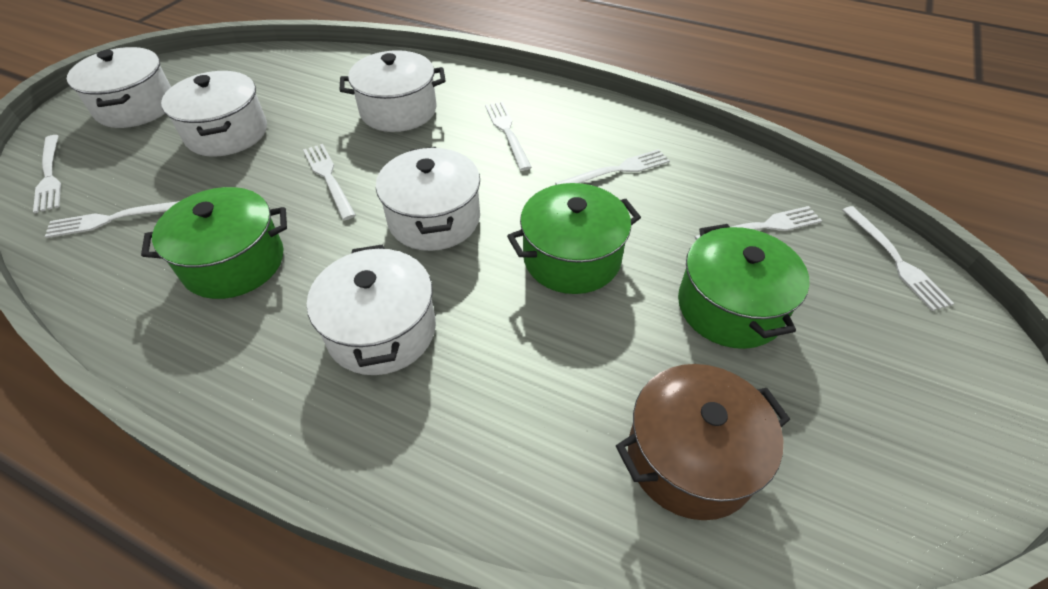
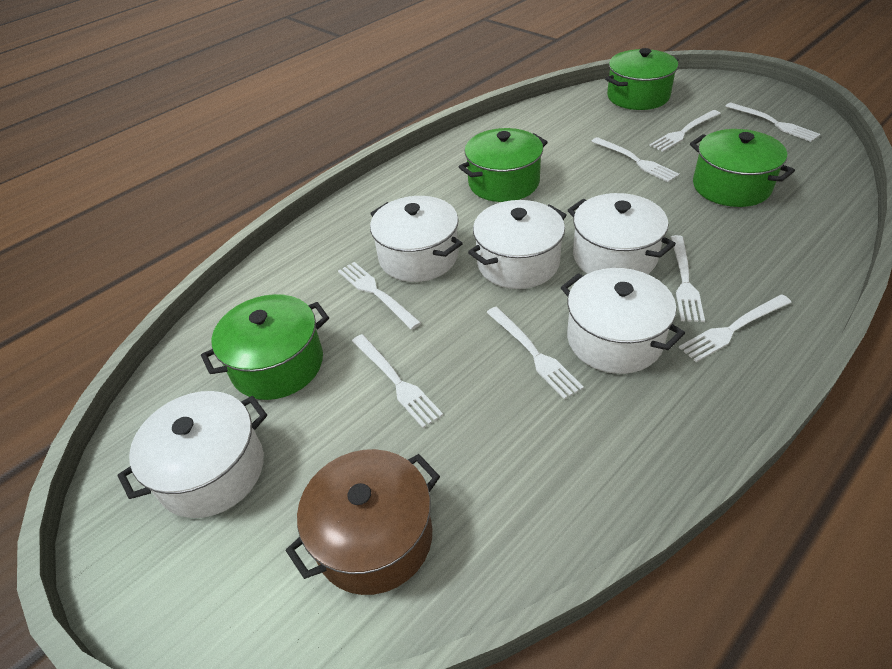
green pot: [141,187,287,299] [507,183,641,294] [678,224,810,349] = 3 -> [201,294,329,400] [458,128,548,202] [605,48,679,110] [690,129,795,207] = 4
white fork: [33,135,61,213] [45,201,179,238] [303,144,356,220] [485,102,532,171] [555,149,670,185] [694,206,822,240] [842,206,954,311] = 7 -> [338,262,421,330] [352,334,443,428] [486,307,584,399] [591,137,680,182] [649,110,721,152] [671,235,705,322] [679,294,792,362] [725,102,821,142] = 8

